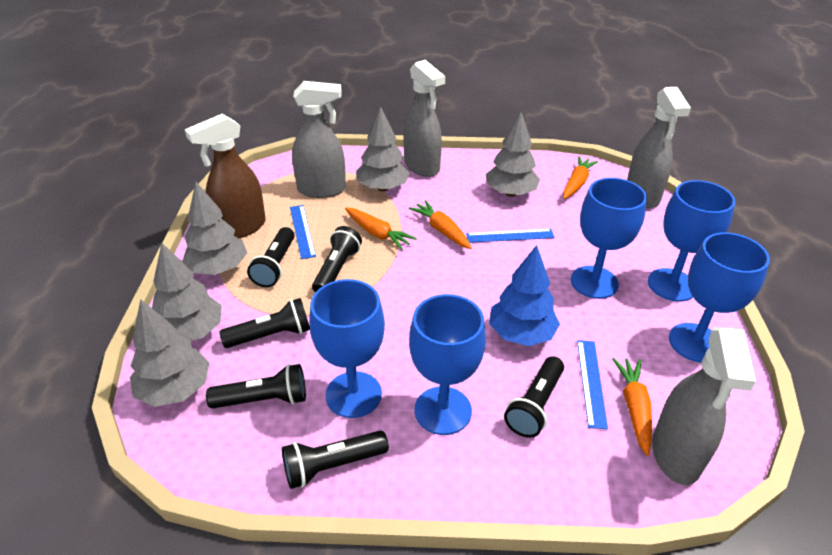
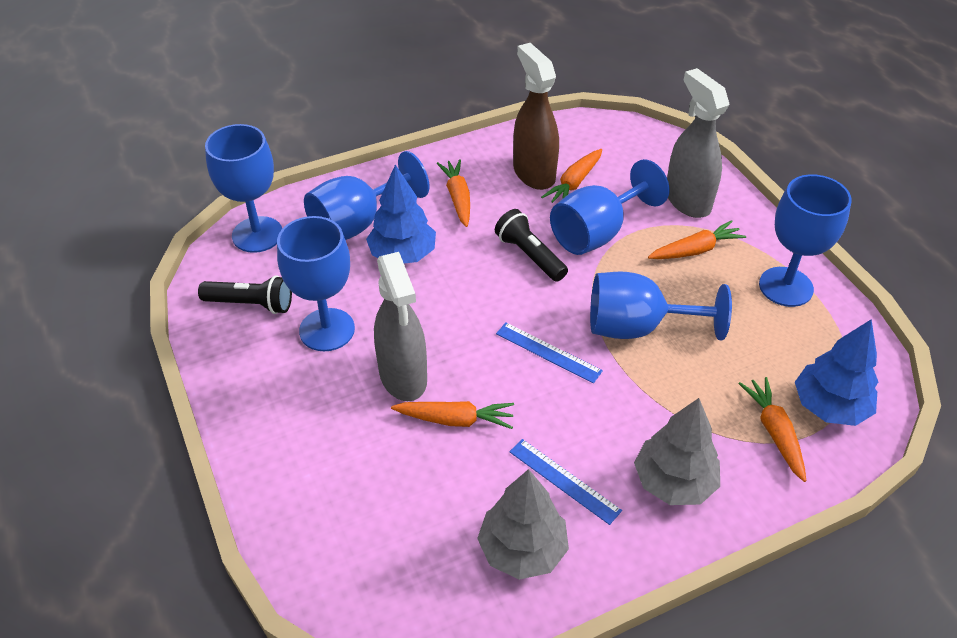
black flashlight: [206,364,306,408] [219,298,310,348] [247,227,295,287] [282,431,389,489] [312,226,362,292] [504,356,564,438] = 6 -> [198,275,292,314] [495,209,568,282] = 2
blue goblet: [309,279,385,418] [409,294,486,435] [571,178,647,299] [648,180,735,302] [669,232,770,363] = 5 -> [205,124,282,253] [277,216,355,351] [304,151,429,240] [550,159,669,255] [590,272,732,340] [759,174,852,307] = 6
blue ruler: [290,205,316,259] [466,229,555,243] [577,340,608,429] = 3 -> [496,322,603,384] [509,439,622,525] = 2
blue tree: [489,245,560,346] = 1 -> [366,164,436,263] [795,319,878,426] = 2
grey spray bottle: [292,81,346,198] [403,60,445,177] [627,87,691,209] [652,327,756,485] = 4 -> [374,252,427,401] [667,68,729,218] = 2
grey tree: [130,299,209,407] [152,243,222,341] [182,182,247,275] [357,106,410,191] [486,112,540,197] = 5 -> [477,469,569,580] [634,398,720,505] = 2
orange carrot: [345,208,417,250] [409,200,472,249] [563,156,598,199] [612,358,652,456] = 4 -> [391,401,514,429] [436,159,470,227] [541,149,602,203] [648,220,746,259] [739,377,806,482] = 5

